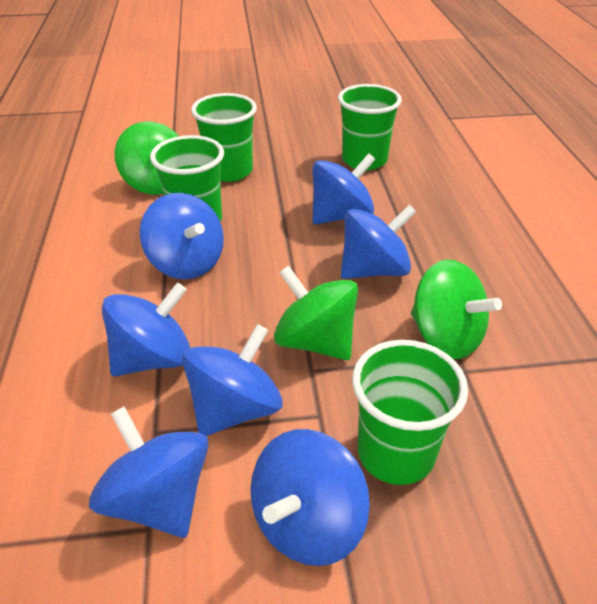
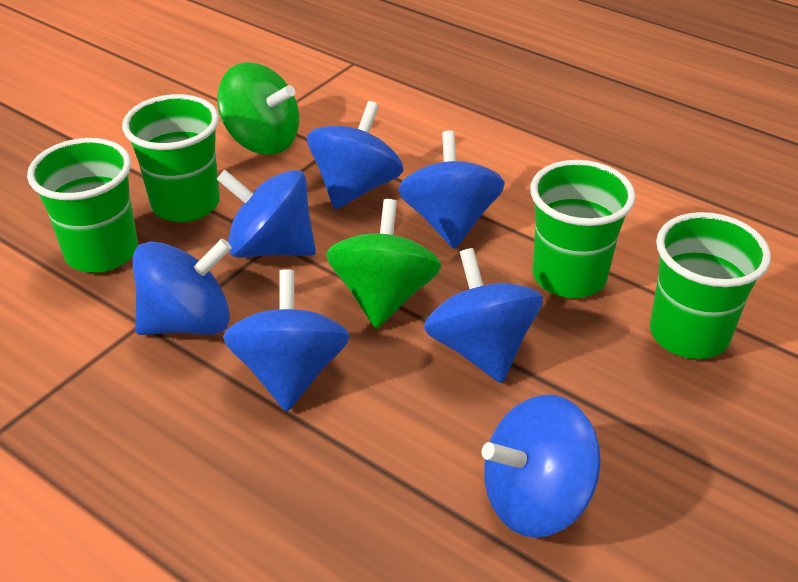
green spinning top: [115,121,178,195] [274,265,358,360] [411,259,502,359] = 3 -> [217,62,299,155] [326,199,441,328] = 2

